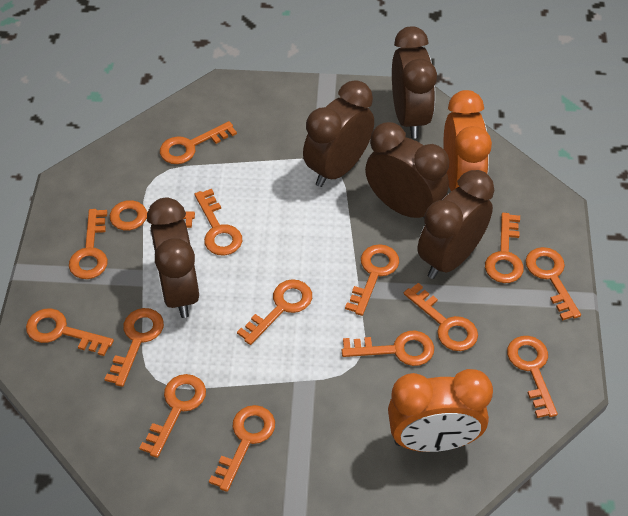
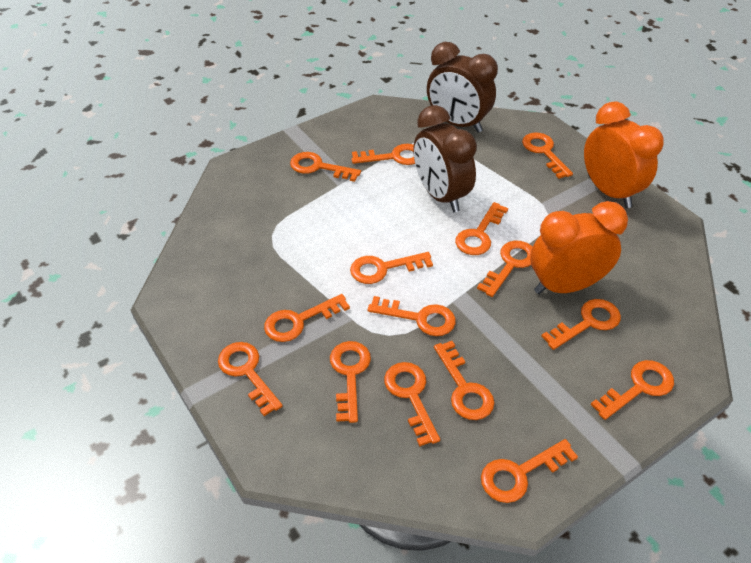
brown clock: [147,198,199,318] [303,80,374,187] [365,122,449,218] [392,26,437,139] [417,170,494,279] = 5 -> [413,105,477,212] [427,42,498,133] = 2

